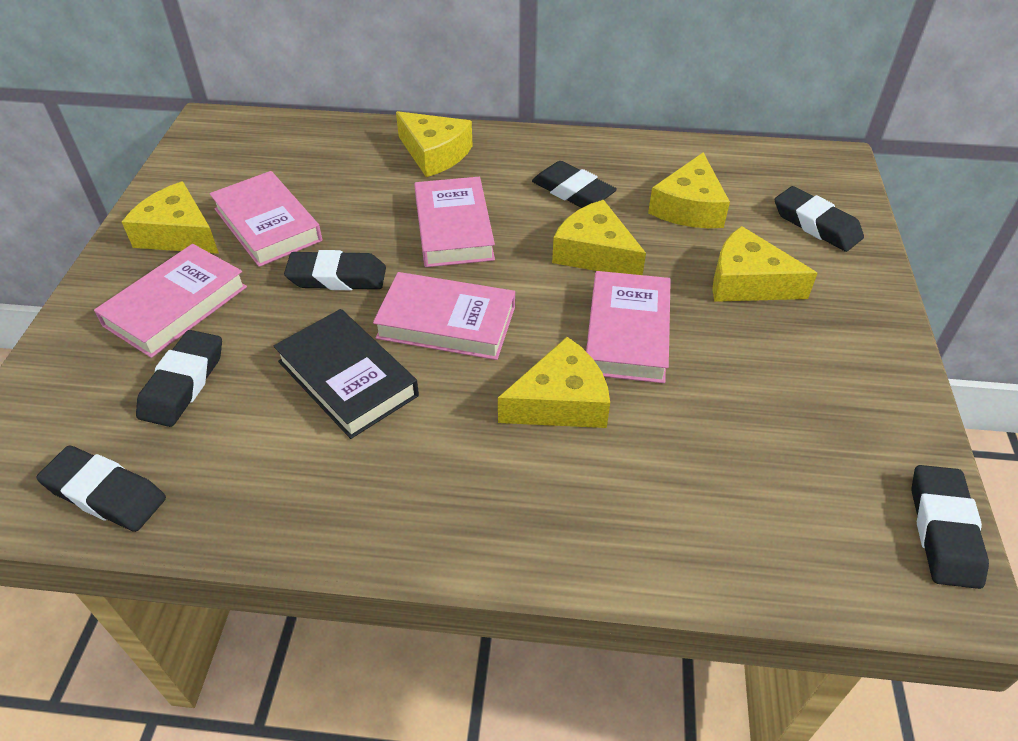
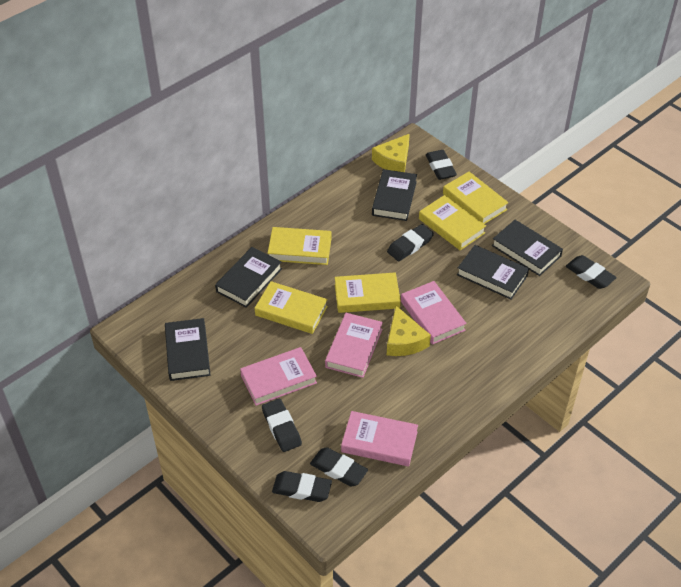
black book: [274,309,419,439] = 1 -> [165,318,210,381] [215,247,282,308] [372,169,417,221] [457,245,529,299] [492,220,563,276] = 5
pink book: [94,244,247,358] [210,171,322,267] [373,272,515,360] [414,177,495,267] [586,271,671,383] = 5 -> [240,347,317,406] [325,313,383,378] [341,411,418,466] [401,281,467,345] = 4
yellow book: none = 0 -> [255,281,328,334] [268,227,332,265] [335,272,401,313] [419,195,486,251] [443,172,509,224] = 5
yellow cheese: [122,181,219,254] [396,111,473,177] [498,337,610,428] [552,200,646,275] [648,152,730,228] [712,226,818,302] = 6 -> [372,134,410,172] [387,306,431,356] = 2

